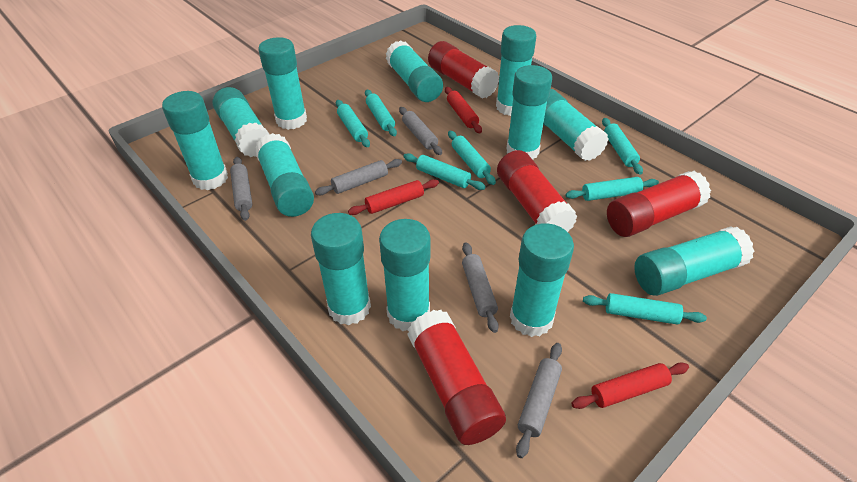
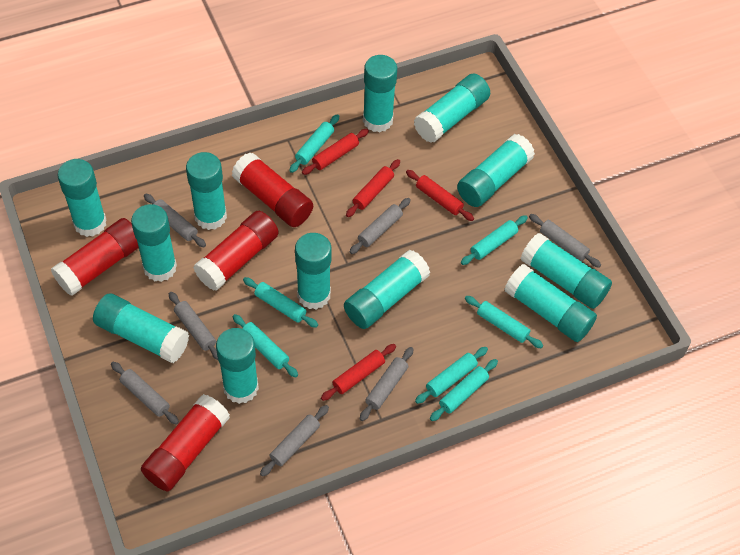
grey rolling pin: [230,157,252,221] [315,159,402,195] [399,107,442,155] [462,242,499,333] [516,343,562,458] = 5 -> [111,362,179,425] [144,193,206,247] [169,292,218,360] [260,405,329,477] [349,198,411,254] [360,347,414,421] [529,214,601,268] = 7
red rolling pin: [348,179,439,215] [445,87,482,133] [571,363,689,409] = 3 -> [302,129,369,175] [321,344,396,401] [346,159,400,217] [406,170,474,221] = 4

